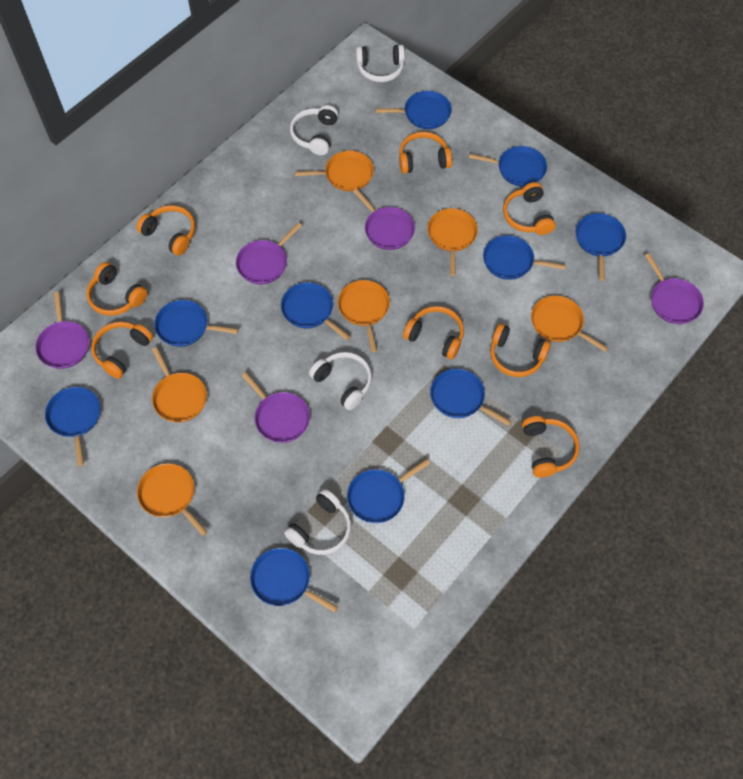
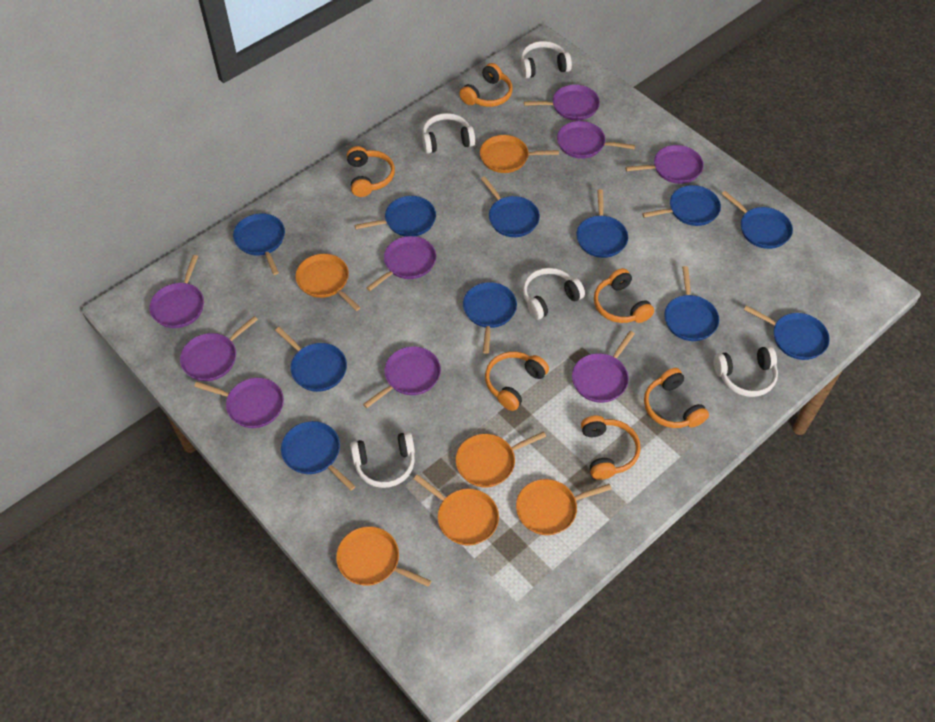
blue pan: [45,387,101,466] [154,300,239,347] [250,548,338,613] [281,282,351,340] [347,459,430,523] [375,91,452,129] [430,369,512,426] [469,146,547,187] [483,235,566,280] [575,213,626,281] = 10 -> [233,213,285,275] [275,327,347,392] [281,421,356,491] [355,196,436,237] [463,282,517,354] [481,176,540,237] [576,189,628,258] [642,185,721,226] [664,266,719,341] [722,191,793,249] [744,305,830,360] = 11
orange headphones: [86,262,148,316] [91,322,153,379] [136,205,195,256] [399,132,452,174] [403,306,464,360] [490,323,551,377] [503,182,556,235] [522,416,580,477] = 8 -> [347,146,395,197] [459,63,513,107] [485,352,549,411] [581,416,641,480] [594,268,654,323] [644,368,709,428] = 6
purple pan: [35,292,89,369] [236,223,302,285] [242,372,310,443] [353,189,415,250] [645,253,704,324] = 5 -> [149,255,204,328] [180,316,258,381] [194,378,284,428] [363,346,441,408] [366,236,436,291] [524,85,600,120] [557,121,635,159] [572,331,635,403] [625,145,704,184] = 9
white headphones: [284,489,351,555] [290,105,339,155] [309,352,372,410] [356,45,405,82] = 4 -> [350,432,415,488] [422,113,475,154] [521,41,572,78] [523,268,585,320] [714,346,778,397] = 5

